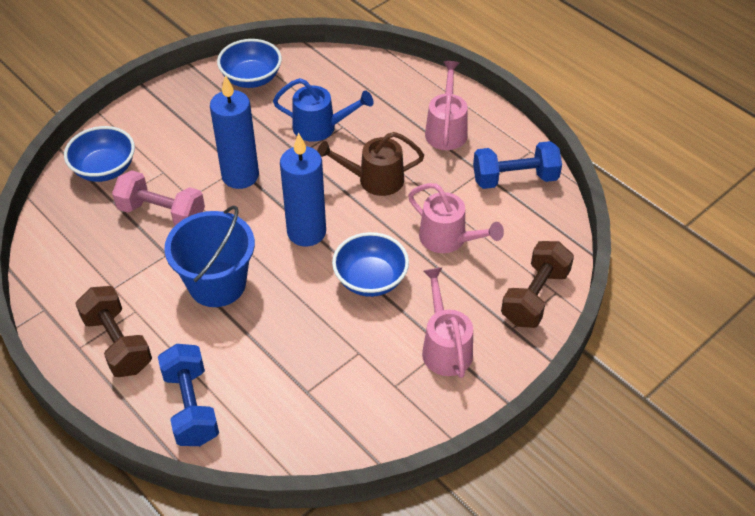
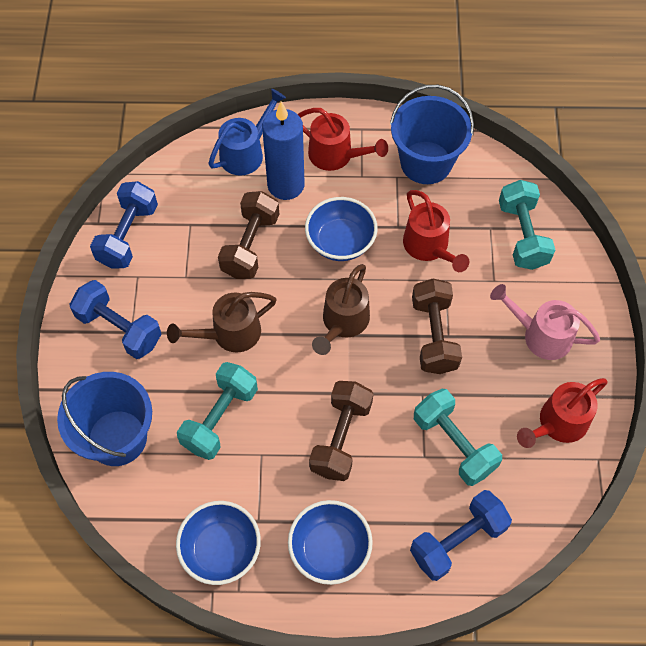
blue bucket: [164,205,255,307] = 1 -> [57,372,152,466] [390,85,474,184] = 2
blue candle: [210,75,259,189] [280,133,326,246] = 2 -> [262,101,305,200] = 1
blue dumbbell: [158,344,219,446] [473,141,562,189] = 2 -> [69,280,161,359] [90,181,158,268] [410,490,512,581] = 3
brown dumbbell: [75,286,152,377] [501,241,574,328] = 2 -> [218,191,279,279] [309,381,373,481] [412,279,462,374] = 3
brown watering can: [317,132,424,196] = 1 -> [167,292,277,352] [312,264,370,355] = 2
pink dumbbell: [112,171,205,226] = 1 -> none = 0
pink watering can: [408,183,504,253] [422,267,473,378] [425,61,468,150] = 3 -> [490,284,600,360] = 1
red watering can: none = 0 -> [298,108,388,171] [403,190,469,272] [517,378,608,448] = 3
turquoise dumbbell: none = 0 -> [177,362,258,460] [414,389,502,486] [499,180,555,270] = 3

